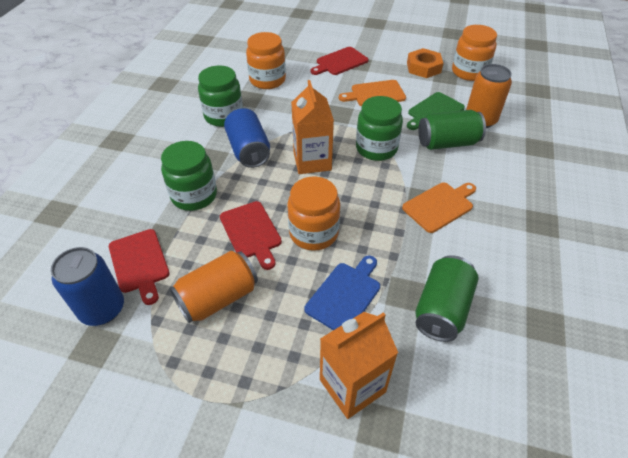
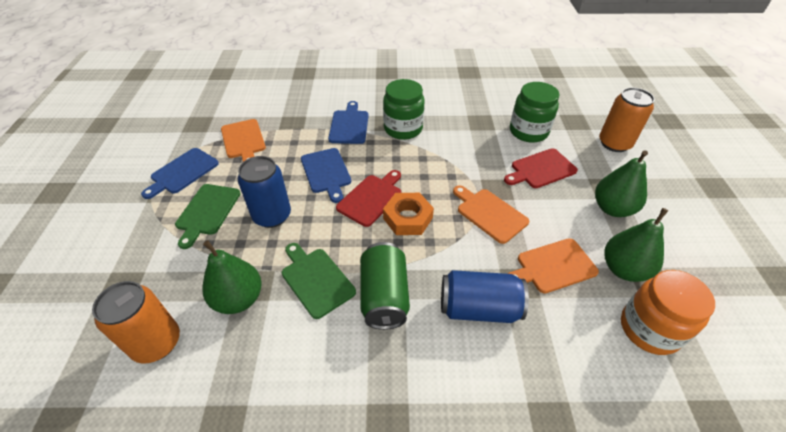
blue cutting board: [305,255,380,330] = 1 -> [141,148,219,199] [301,148,351,203] [328,101,369,144] = 3
green can: [415,255,478,342] [418,110,486,150] = 2 -> [360,242,410,330] = 1
green cutting board: [407,92,465,130] = 1 -> [175,184,241,249] [282,243,356,319] = 2
green jar: [161,141,217,211] [198,66,243,127] [356,96,403,161] = 3 -> [383,79,425,140] [510,82,559,143] = 2
green pear: none = 0 -> [202,240,262,314] [595,150,648,217] [604,208,668,282] = 3
orange carton: [291,80,334,174] [320,312,398,419] = 2 -> none = 0
orange cutting board: [339,80,406,106] [402,183,476,233] = 2 -> [221,119,266,162] [453,185,529,244] [508,238,599,294] = 3
orange jar: [246,32,286,89] [287,176,340,251] [452,25,497,81] = 3 -> [621,270,715,355] = 1
red cutting board: [109,229,170,305] [220,201,282,270] [311,47,368,75] = 3 -> [336,170,401,227] [504,148,578,188] = 2

